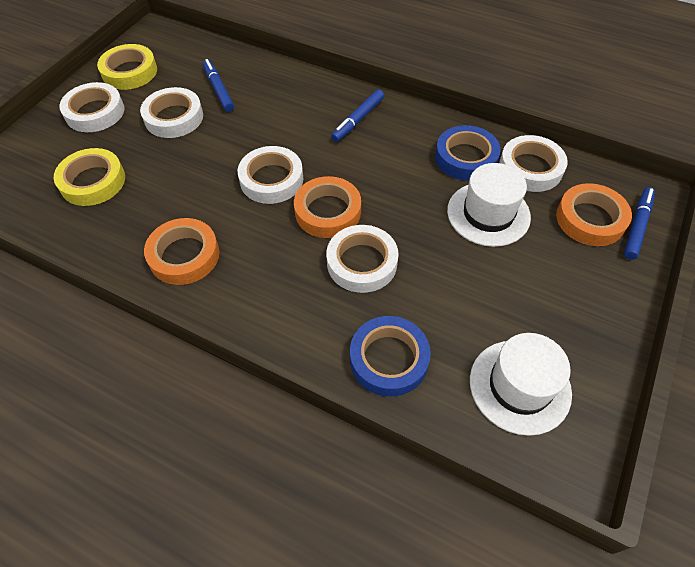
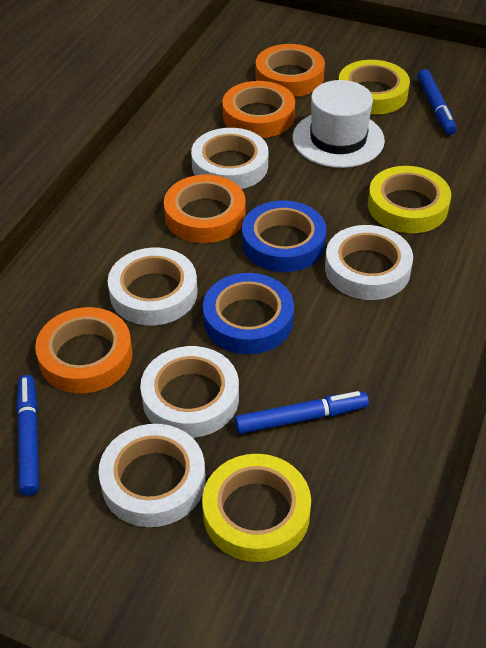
orange tape: [144,218,219,285] [294,176,361,238] [556,183,632,246] = 3 -> [35,307,133,393] [164,175,246,243] [222,81,295,138] [255,44,325,97] = 4
white hat: [447,163,531,247] [470,333,572,436] = 2 -> [293,80,385,168] = 1
yellow tape: [53,148,125,206] [97,44,157,90] = 2 -> [202,454,311,562] [339,60,410,115] [368,166,451,233] = 3

